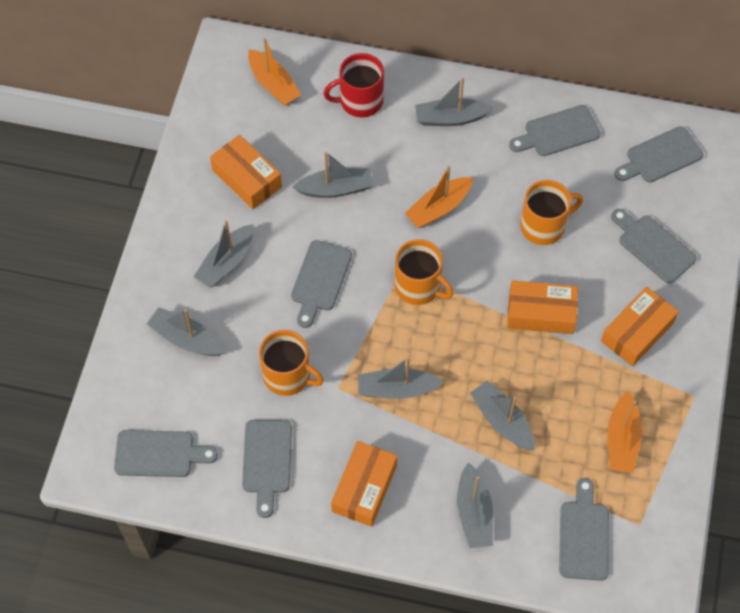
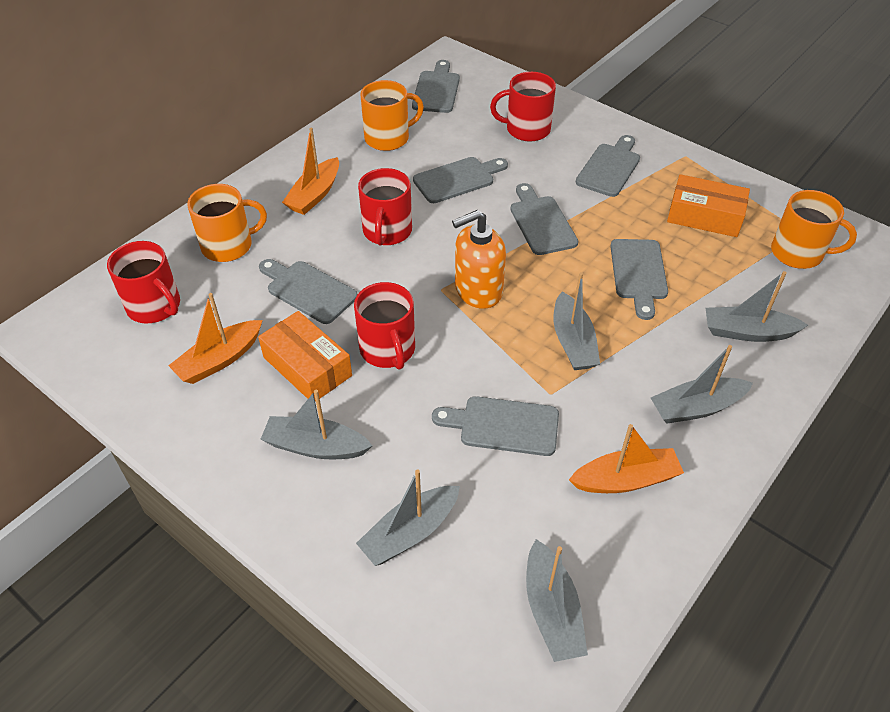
grey boat: [147,307,223,356] [193,220,254,288] [293,152,373,198] [358,357,444,399] [415,77,494,126] [457,462,493,548] [470,381,535,450] = 7 -> [260,390,373,459] [356,469,460,566] [526,539,588,662] [554,273,600,370] [651,345,753,424] [706,271,808,342] = 6
orange box: [210,135,282,209] [331,441,397,527] [507,280,578,334] [601,287,679,367] = 4 -> [258,311,352,402] [667,174,750,237] = 2
orange soap dispenser: none = 0 -> [452,210,506,309] = 1
red mug: [323,53,384,117] = 1 -> [107,241,180,324] [354,282,415,369] [358,168,412,245] [490,72,556,142] = 4

